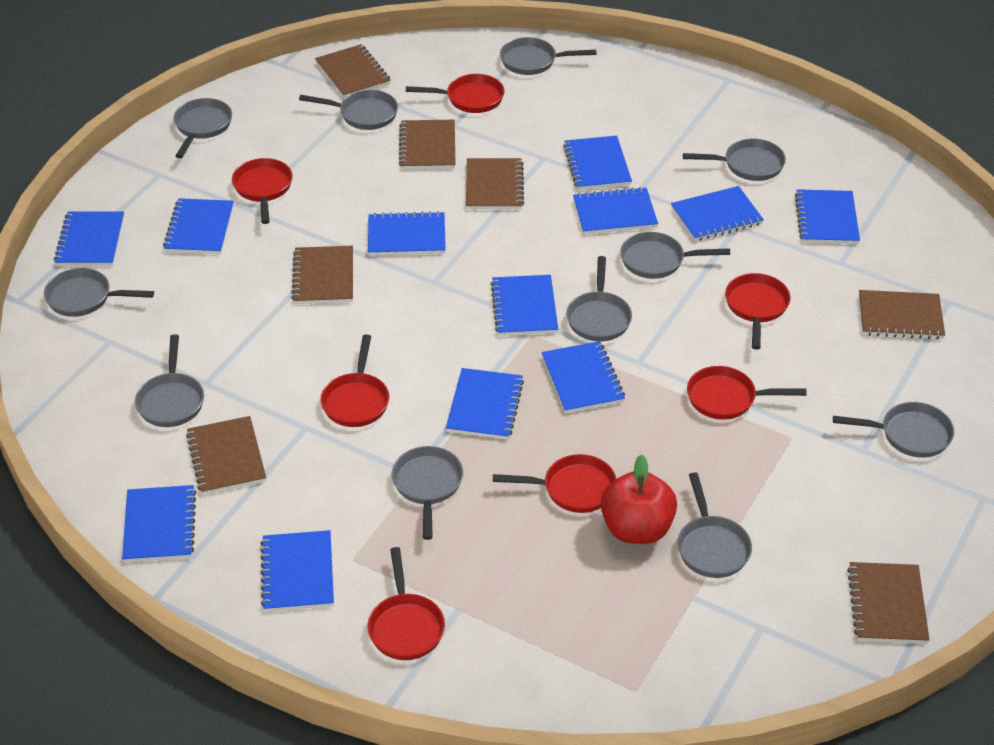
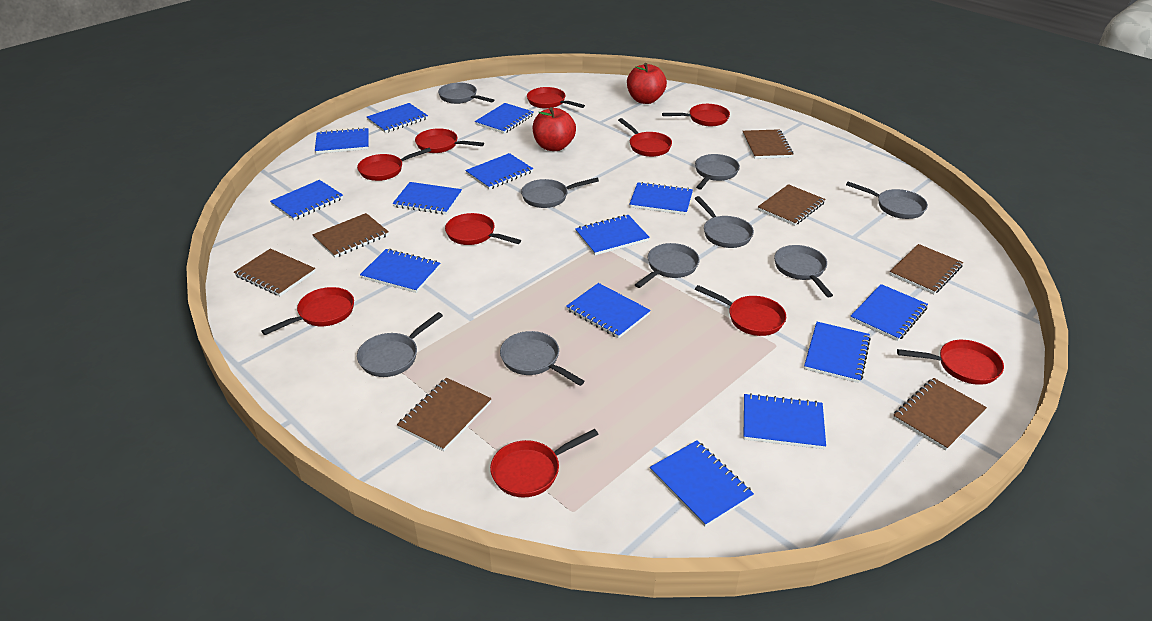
blue notebook: [54,211,124,266] [122,485,196,562] [163,198,234,254] [260,530,334,612] [368,211,446,256] [446,368,524,440] [491,275,558,336] [542,341,625,413] [563,136,632,190] [573,187,658,234] [671,186,764,241] [795,189,860,244] = 12 -> [270,180,343,220] [315,127,369,154] [360,249,440,293] [367,103,428,133] [393,182,462,215] [465,153,533,190] [475,103,533,134] [566,283,651,339] [575,215,650,255] [629,182,693,215] [650,440,754,527] [743,393,826,449] [804,322,871,383] [850,284,928,341] = 14
grey pan: [44,268,154,317] [135,334,204,427] [174,98,232,158] [299,90,398,130] [391,446,463,540] [500,37,596,75] [566,256,632,341] [620,232,730,279] [677,472,752,578] [683,138,786,181] [833,402,954,458] = 11 -> [357,312,443,377] [438,82,494,104] [500,331,585,386] [521,178,599,208] [635,243,700,288] [695,154,740,189] [695,196,754,248] [774,245,833,297] [846,182,928,219] = 9
red apple: [601,454,677,544] = 1 -> [533,107,576,151] [627,63,667,104] = 2
red pan: [232,158,293,224] [320,335,389,427] [368,547,445,660] [406,74,505,113] [493,454,616,513] [687,366,806,420] [725,273,791,349] = 7 -> [261,287,354,335] [357,148,431,181] [415,128,484,153] [445,213,521,245] [490,429,599,498] [527,87,585,109] [618,118,672,157] [662,104,730,126] [695,285,786,336] [897,340,1004,385] = 10

